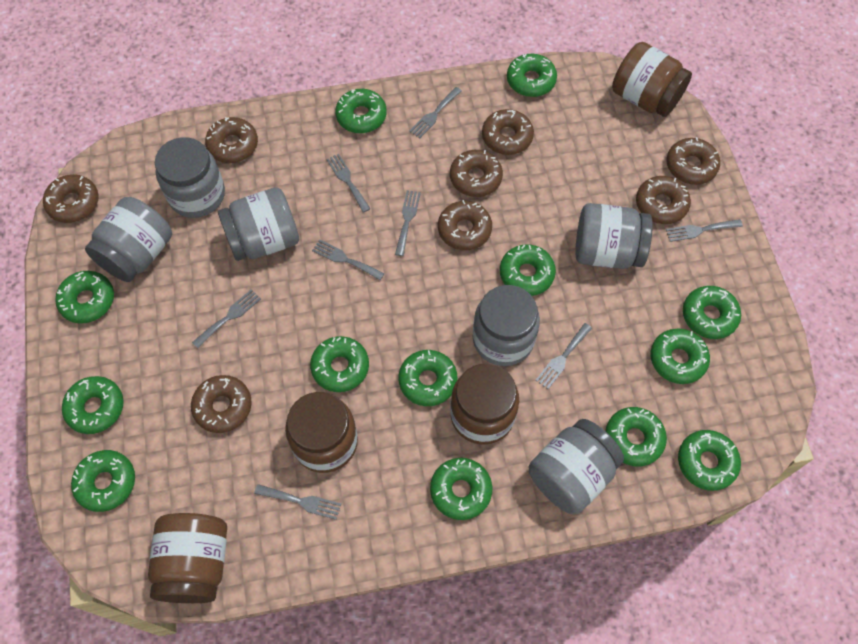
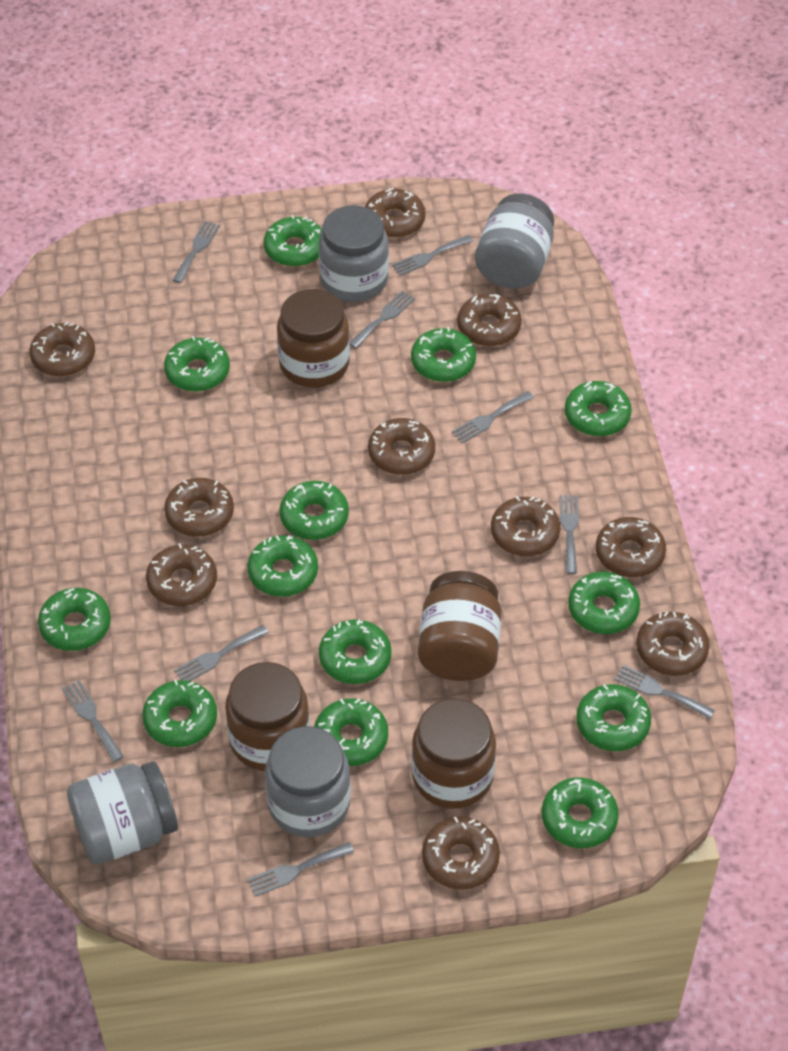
brown donut: [43,174,99,223] [191,375,252,433] [205,117,258,163] [438,200,492,250] [450,150,503,197] [482,109,534,155] [636,176,691,224] [667,137,720,185] = 8 -> [29,321,95,377] [146,543,217,606] [164,478,234,537] [365,188,426,238] [368,418,435,475] [422,817,500,890] [457,294,522,346] [491,496,560,556] [596,517,666,577] [636,611,710,676] = 10
grey fork: [192,290,261,348] [254,484,341,520] [312,239,385,280] [326,154,370,213] [395,190,421,256] [409,87,462,138] [536,323,592,389] [666,219,743,242] = 8 -> [62,680,124,762] [172,221,220,283] [174,625,269,681] [247,842,354,897] [350,291,415,349] [392,235,474,276] [452,391,534,443] [559,495,579,574] [615,665,715,719] = 9
grey jar: [85,197,172,282] [155,137,225,218] [218,187,299,261] [473,285,540,366] [529,419,624,515] [575,203,653,269] = 6 -> [67,761,178,865] [265,726,351,837] [319,205,389,302] [475,193,554,289] = 4

